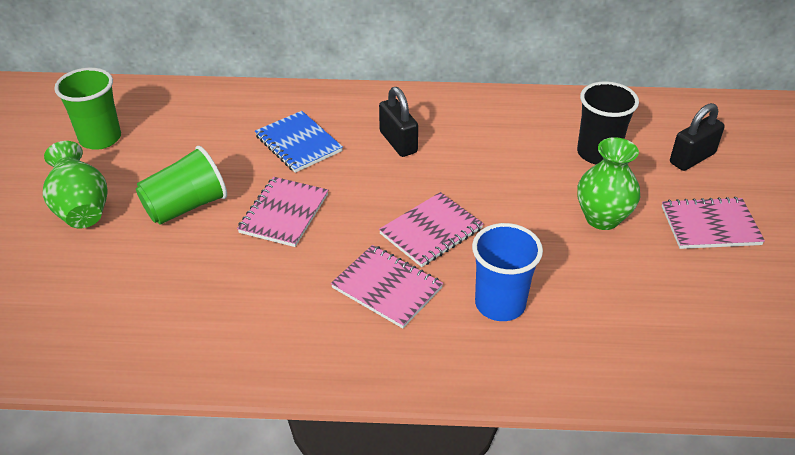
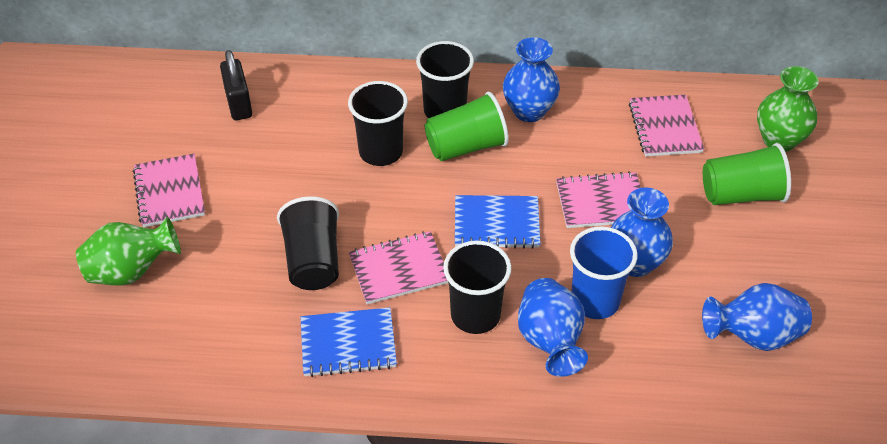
black cup: [577,81,639,164] = 1 -> [277,196,339,290] [348,81,408,166] [416,41,474,118] [443,241,512,334] = 4
black padlock: [379,87,418,157] [670,103,725,171] = 2 -> [220,50,252,120] = 1
blue notebook: [255,111,343,173] = 1 -> [300,307,397,377] [455,195,541,249] = 2
blue vase: none = 0 -> [503,37,560,122] [518,278,588,377] [611,187,673,277] [702,283,812,351] = 4

